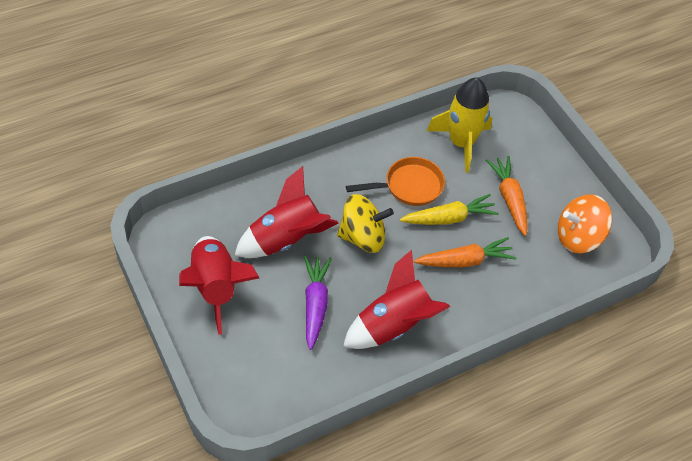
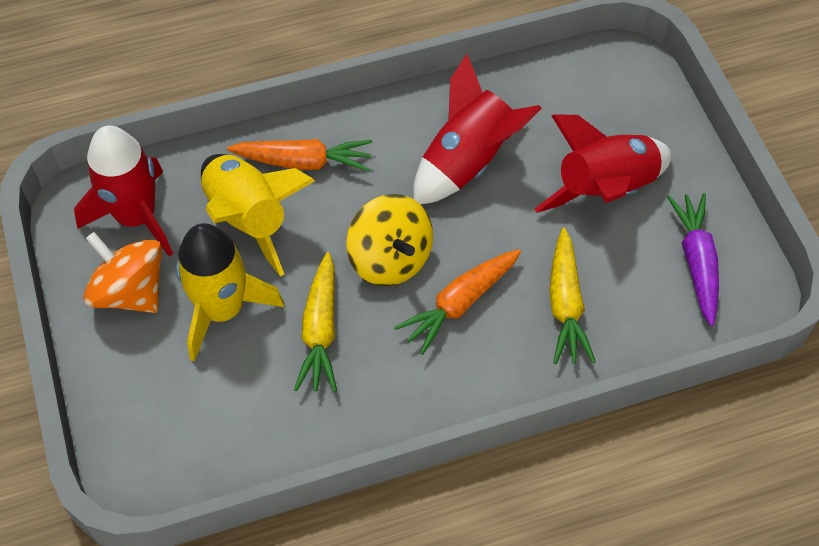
orange pan: [346,157,445,206] = 1 -> none = 0
yellow carrot: [400,194,499,225] = 1 -> [294,252,337,392] [549,227,596,364] = 2
yellow rocket: [427,77,492,173] = 1 -> [176,223,284,362] [201,154,315,276] = 2

